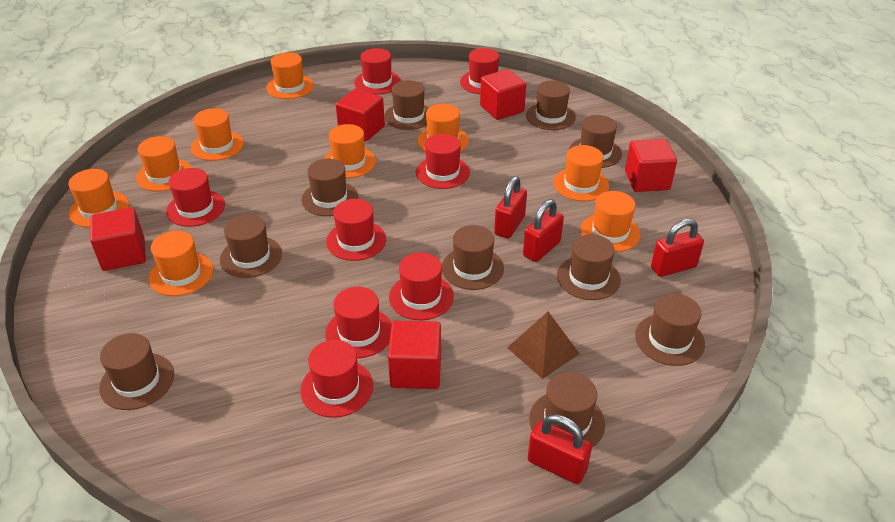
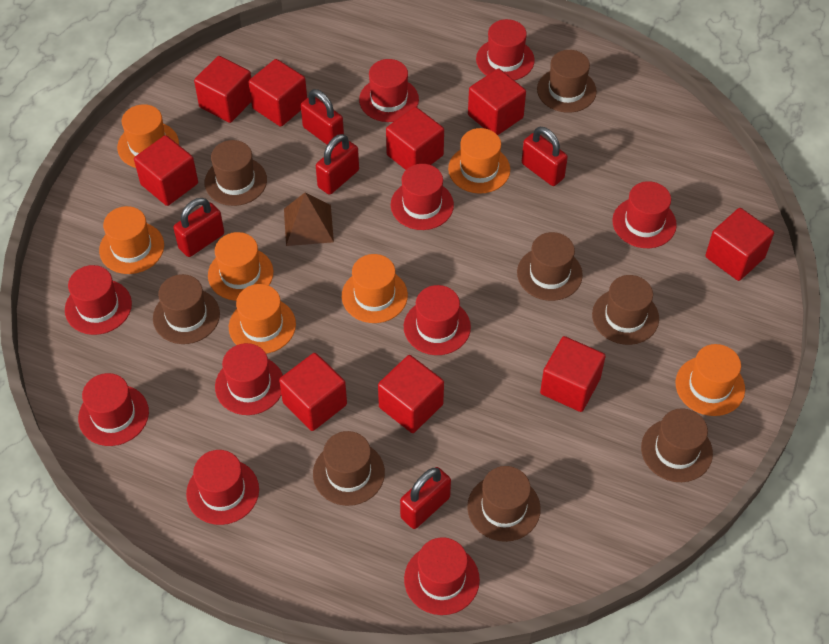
brown hat: [99,333,174,410] [220,214,282,278] [301,159,358,216] [384,80,429,130] [442,225,504,290] [526,81,576,130] [529,372,605,448] [557,234,621,300] [569,115,622,168] [635,293,705,366] = 10 -> [153,274,220,344] [205,140,267,206] [313,431,385,506] [467,466,541,542] [517,232,583,301] [537,50,597,113] [592,275,659,345] [641,408,713,482] = 8
orange hat: [68,169,129,228] [136,136,192,192] [149,231,213,296] [191,108,244,161] [266,53,314,99] [324,124,376,178] [417,104,469,152] [553,145,609,201] [580,191,641,252] = 9 -> [99,206,164,274] [117,104,179,168] [208,232,273,301] [229,284,296,354] [342,254,408,323] [448,128,510,194] [676,344,745,416] = 7
red cube: [90,207,146,271] [336,89,385,142] [388,321,441,389] [480,69,526,120] [625,139,677,192] = 5 -> [134,135,198,206] [194,56,251,123] [248,59,307,127] [279,353,347,431] [378,355,444,433] [386,107,444,170] [468,68,526,135] [540,336,605,412] [705,208,774,281] = 9
red hat: [166,168,225,227] [300,340,373,418] [325,287,392,358] [326,199,386,261] [354,48,401,95] [389,253,454,320] [416,134,470,189] [460,48,499,94] = 8 -> [65,265,132,335] [78,373,149,446] [186,450,259,525] [215,343,283,415] [359,59,419,122] [391,164,454,230] [404,285,471,355] [404,537,480,615] [476,19,535,80] [612,181,677,248] = 10
red padlock: [494,176,527,239] [523,199,564,262] [528,414,592,484] [651,219,704,277] = 4 -> [173,198,224,257] [301,89,344,147] [316,134,359,195] [400,467,451,529] [522,127,568,186] = 5

